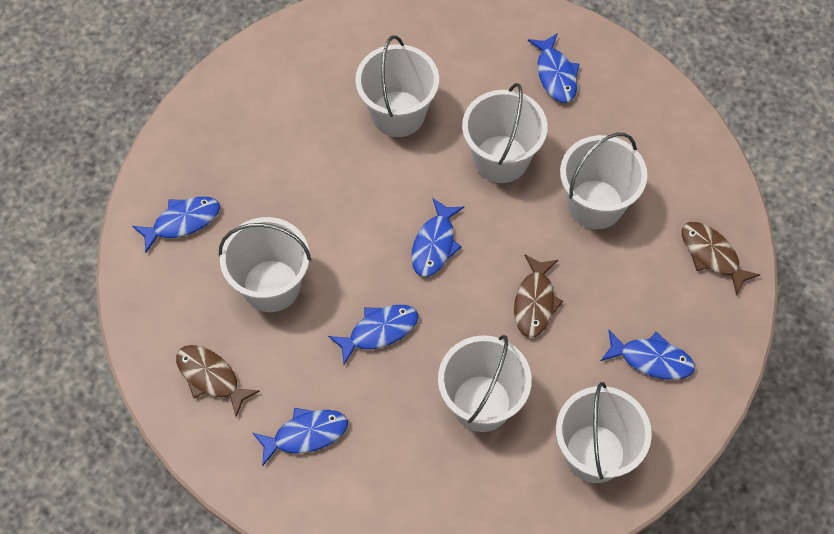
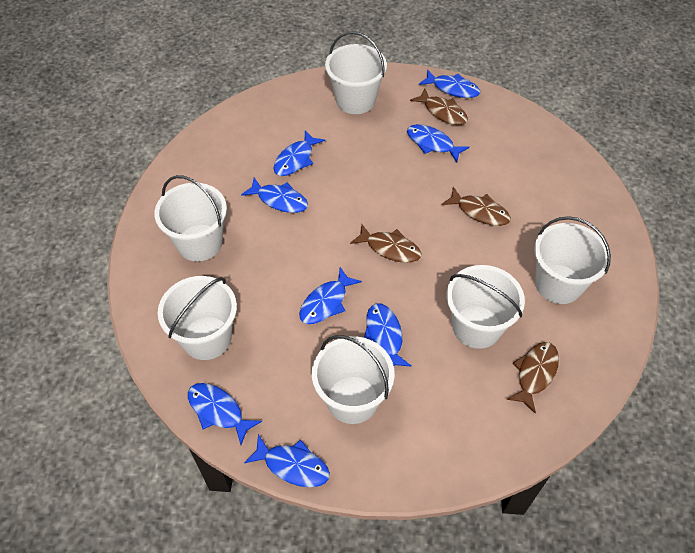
blue fish: [132,197,220,253] [253,408,348,466] [328,305,418,365] [411,198,464,277] [528,33,579,103] [601,330,695,380] = 6 -> [188,383,262,445] [241,178,308,213] [244,434,330,487] [273,131,325,176] [299,267,362,324] [364,303,412,367] [407,124,469,162] [419,69,480,98] = 8
brown fish: [176,345,260,417] [514,254,563,337] [682,222,760,296] = 3 -> [350,224,422,263] [410,89,468,125] [441,187,511,226] [506,342,559,414] = 4

